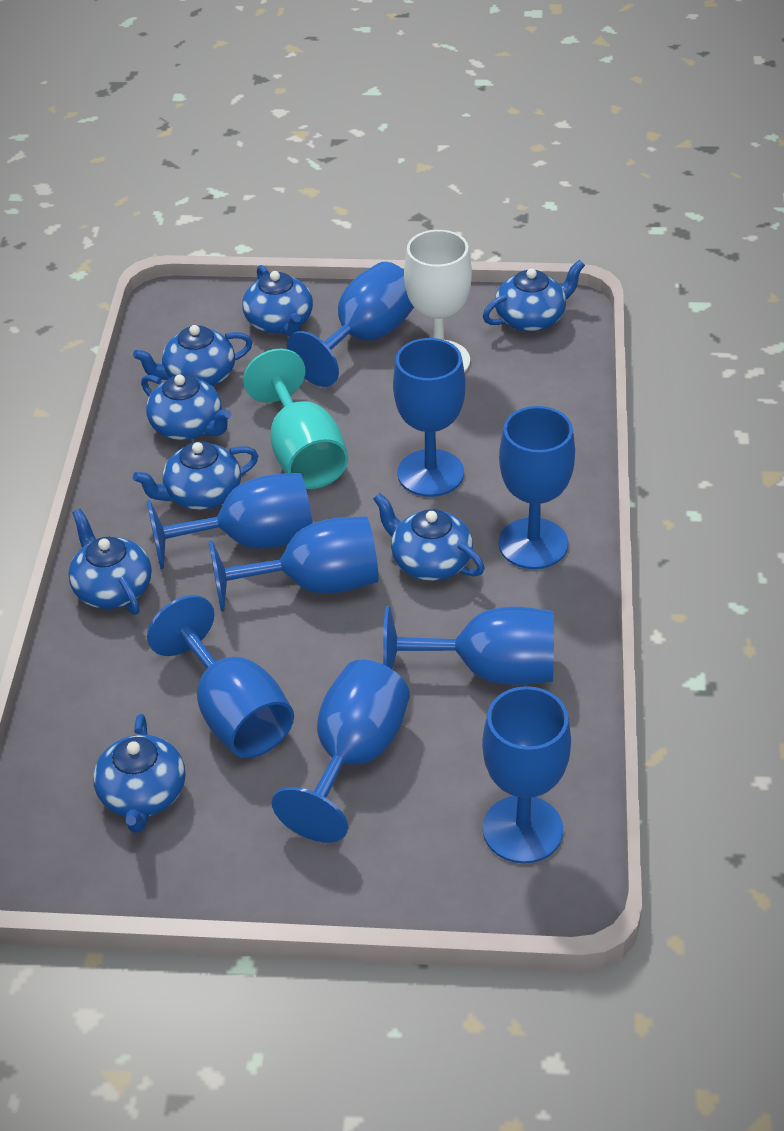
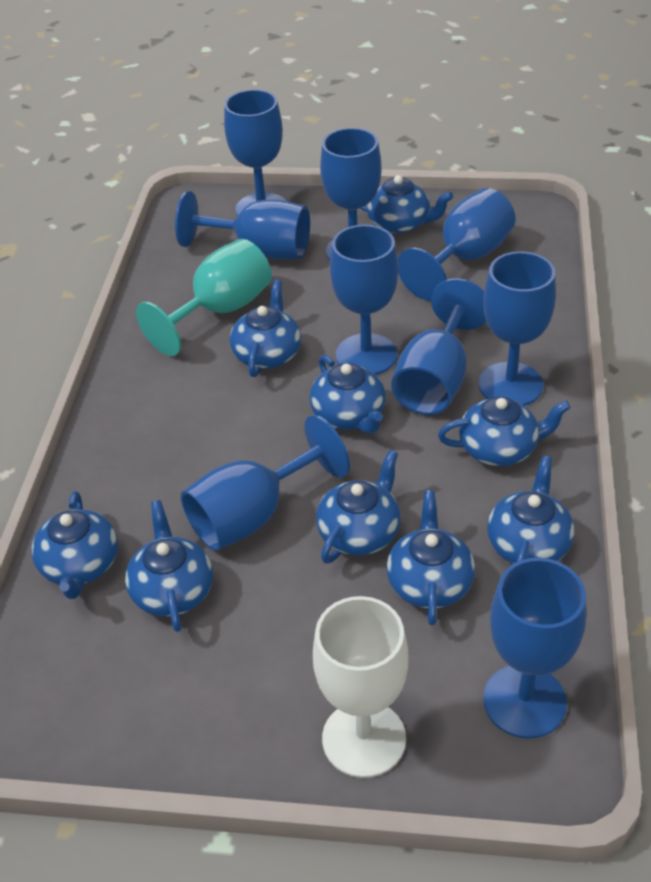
blue teapot: [68,509,152,615] [93,714,185,833] [133,325,253,386] [133,442,259,510] [141,375,232,440] [242,265,313,336] [373,493,485,581] [483,260,585,332] = 8 -> [32,491,118,599] [125,500,213,632] [230,280,301,377] [310,354,386,434] [316,450,401,564] [360,175,453,234] [386,490,475,625] [438,397,571,466] [487,456,575,564] = 9

